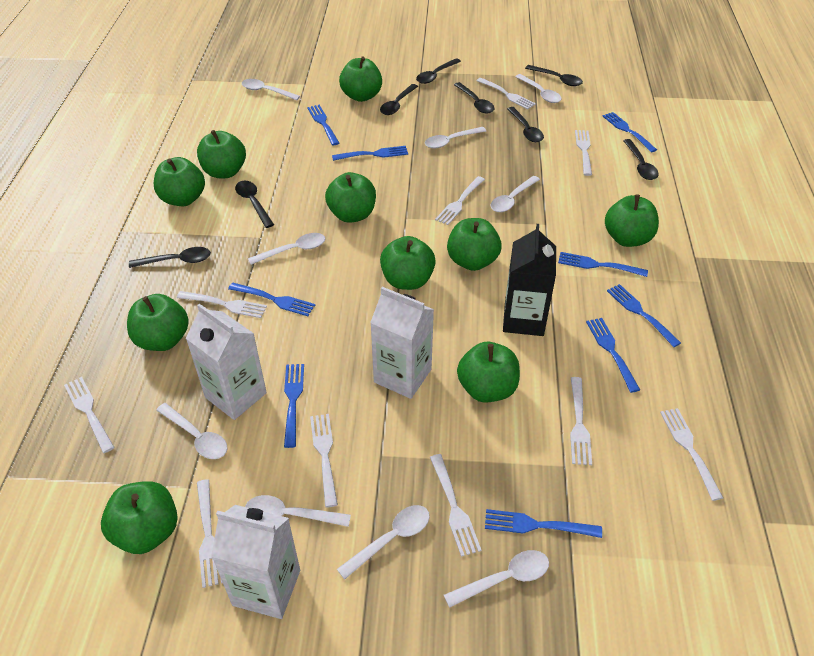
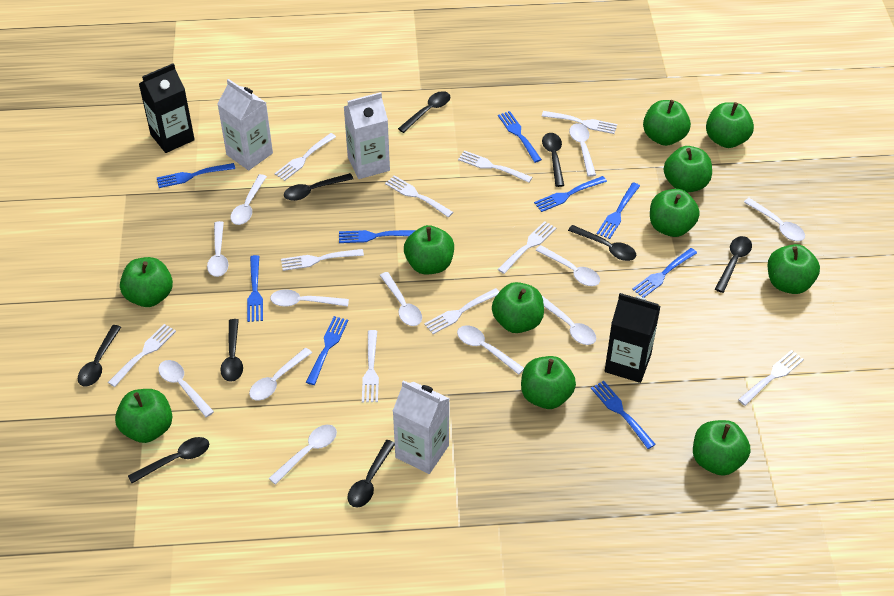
black carton: [503,224,556,336] = 1 -> [139,63,195,153] [605,293,661,383] = 2
black spoon: [129,247,211,268] [235,181,274,228] [380,84,418,115] [416,59,461,84] [454,82,494,114] [507,107,544,142] [525,65,583,86] [623,139,659,180] = 8 -> [78,325,121,386] [128,437,209,483] [220,319,243,382] [284,173,353,201] [347,440,395,507] [398,91,450,133] [542,133,564,187] [568,225,636,261] [715,236,752,293] = 9
green apple: [101,481,178,554] [127,294,189,351] [154,157,205,206] [197,130,246,178] [325,172,376,223] [339,57,382,102] [380,236,436,290] [447,218,502,271] [457,342,520,403] [605,194,659,247] = 10 -> [115,389,172,443] [120,257,173,307] [404,225,454,274] [492,282,544,333] [521,356,576,409] [643,100,691,146] [650,189,700,237] [664,146,712,193] [693,420,751,476] [706,102,754,148] [768,244,820,294] = 11
white spoon: [156,403,228,459] [242,79,300,100] [245,495,351,527] [248,233,325,265] [337,505,430,580] [425,127,486,149] [444,550,549,608] [491,176,540,212] [515,74,561,103] = 9 -> [158,360,214,417] [207,221,229,277] [231,174,267,225] [249,348,312,401] [269,425,337,485] [270,289,349,307] [380,272,422,326] [457,325,524,375] [535,245,600,286] [542,296,596,345] [569,123,596,177] [744,198,805,241] = 12

